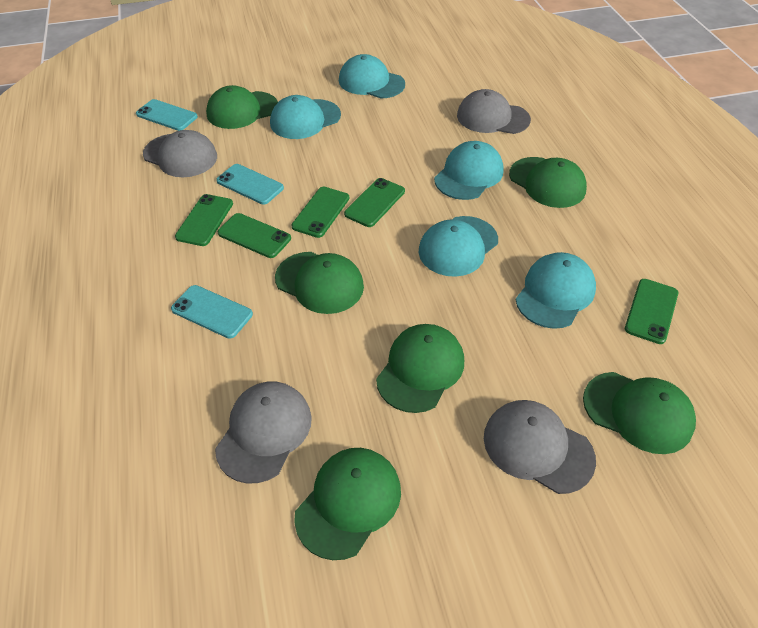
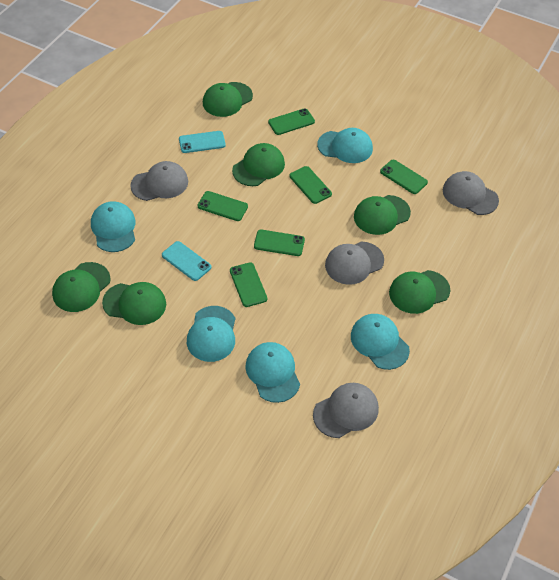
green phone: [175,194,233,246] [218,213,291,258] [292,187,349,238] [344,178,405,227] [625,279,678,344] = 5 -> [198,191,248,221] [230,262,267,307] [254,230,305,256] [268,108,315,135] [289,166,332,204] [380,160,428,194] = 6
turquoise phone: [136,99,198,131] [171,285,253,339] [216,164,284,204] = 3 -> [162,241,211,281] [179,131,226,153] = 2

